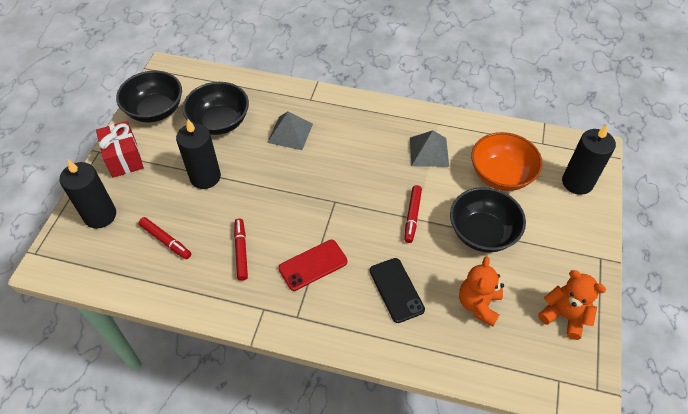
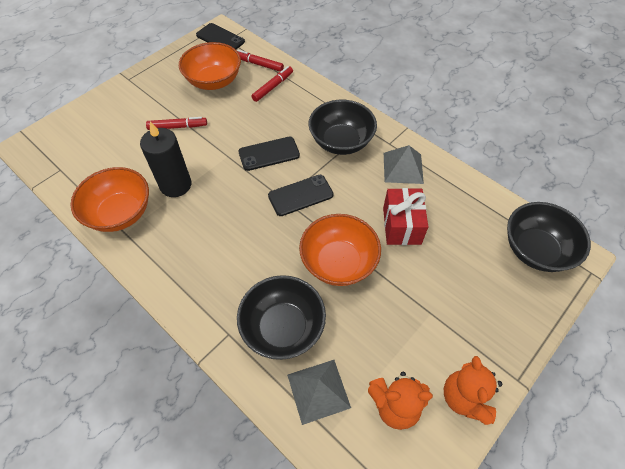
black candle: [59,160,116,229] [176,119,221,189] [562,125,616,195] = 3 -> [140,121,191,197] = 1
black phone: [370,258,425,323] = 1 -> [196,23,245,50] [239,137,300,171] [268,175,334,216] = 3
orange bowl: [471,132,543,191] = 1 -> [70,167,149,232] [179,42,241,90] [299,214,381,286] = 3
red phone: [278,240,348,291] = 1 -> none = 0

